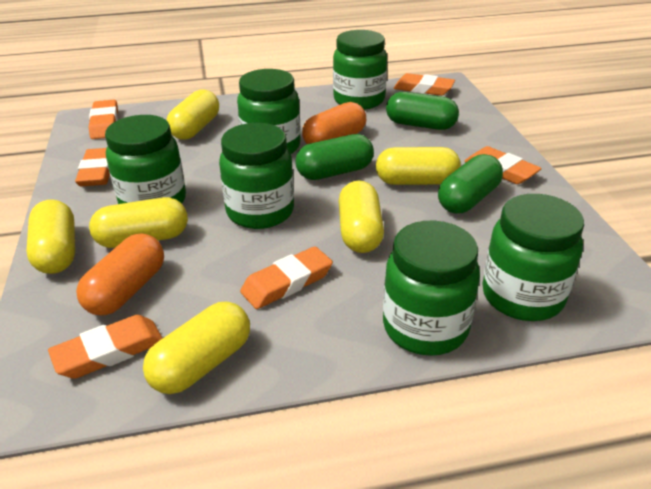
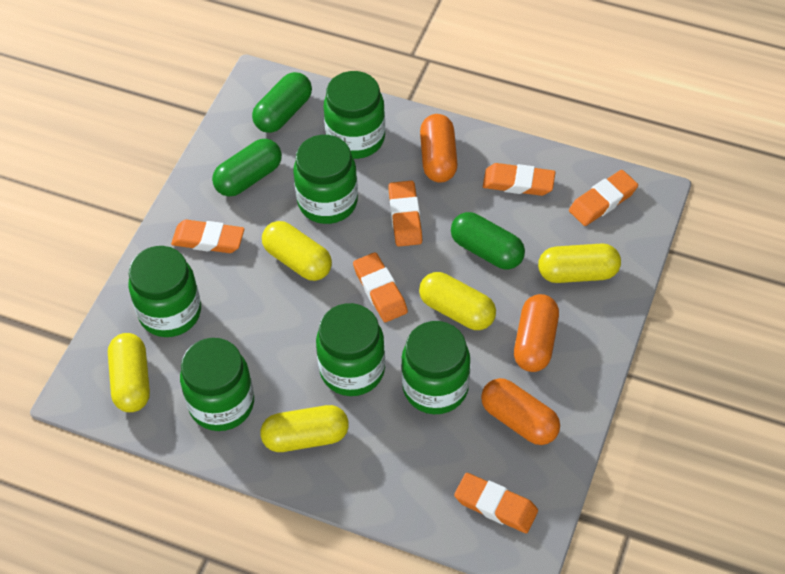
orange capsule: [76,233,164,316] [302,102,366,144] = 2 -> [420,114,458,183] [481,378,560,445] [514,294,559,372] = 3
yellow capsule: [26,199,75,274] [89,197,188,248] [143,301,250,394] [167,89,219,139] [339,180,384,253] [376,147,461,185] = 6 -> [108,333,150,412] [260,405,349,452] [262,221,332,281] [419,272,496,330] [538,243,621,283] = 5

